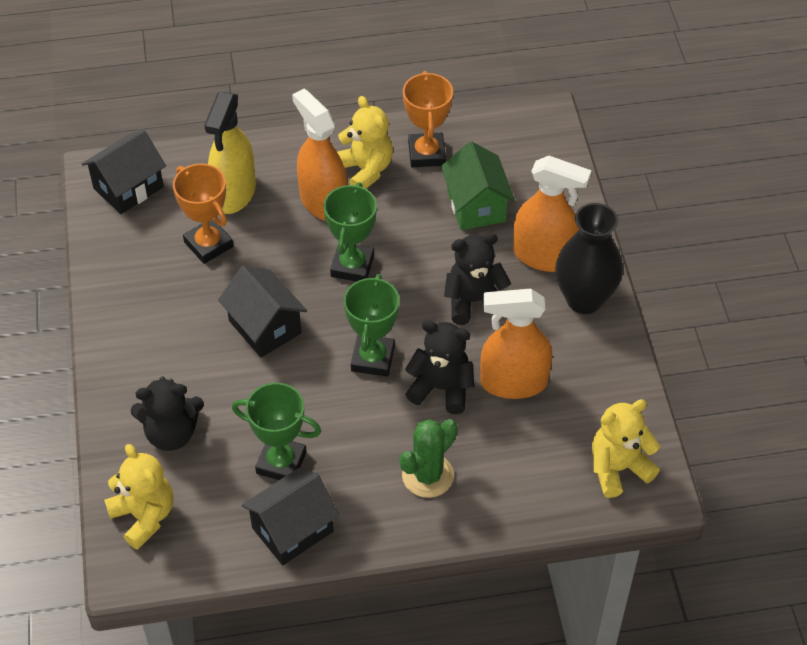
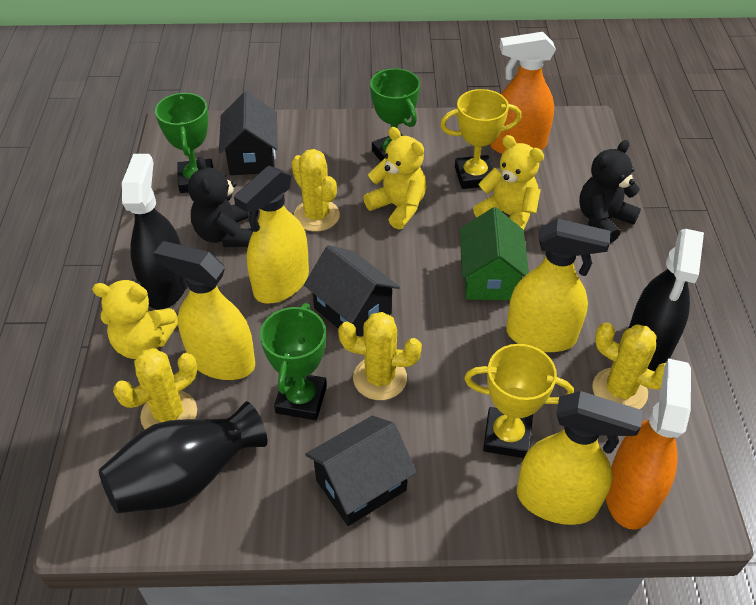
black spray bottle: none = 0 -> [122,154,187,309] [628,229,704,371] = 2
black teddy bear: [131,377,204,451] [405,320,474,414] [444,233,511,325] = 3 -> [188,156,253,247] [579,140,641,243] = 2
green cactus: [400,419,457,498] = 1 -> none = 0
orange spray bottle: [292,89,347,221] [480,289,552,399] [513,156,591,272] = 3 -> [490,32,556,154] [606,358,691,530] = 2
orange trophy: [173,163,233,264] [403,71,453,167] = 2 -> none = 0
yellow cactus: none = 0 -> [113,348,197,429] [291,149,340,232] [338,312,422,400] [592,322,666,409] = 4
yellow spray bottle: [204,92,256,214] = 1 -> [154,241,255,380] [234,166,309,304] [506,219,610,352] [517,391,643,525] = 4
yellow trophy: none = 0 -> [440,89,521,189] [464,344,574,458] = 2

